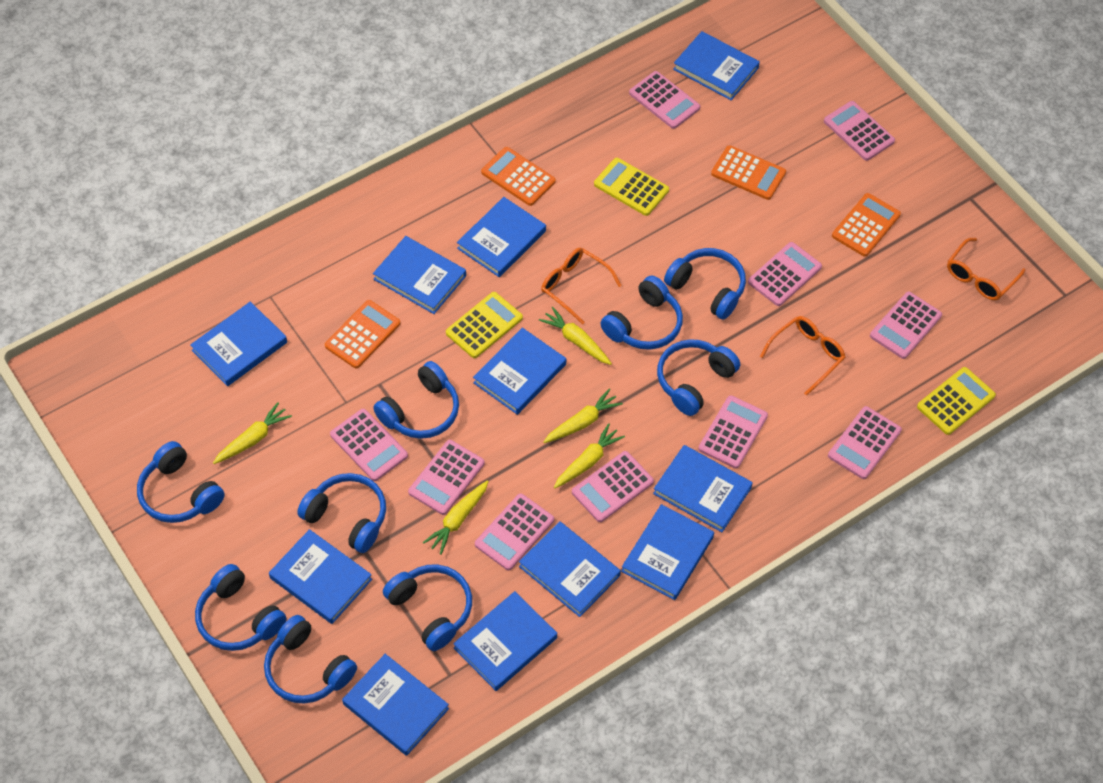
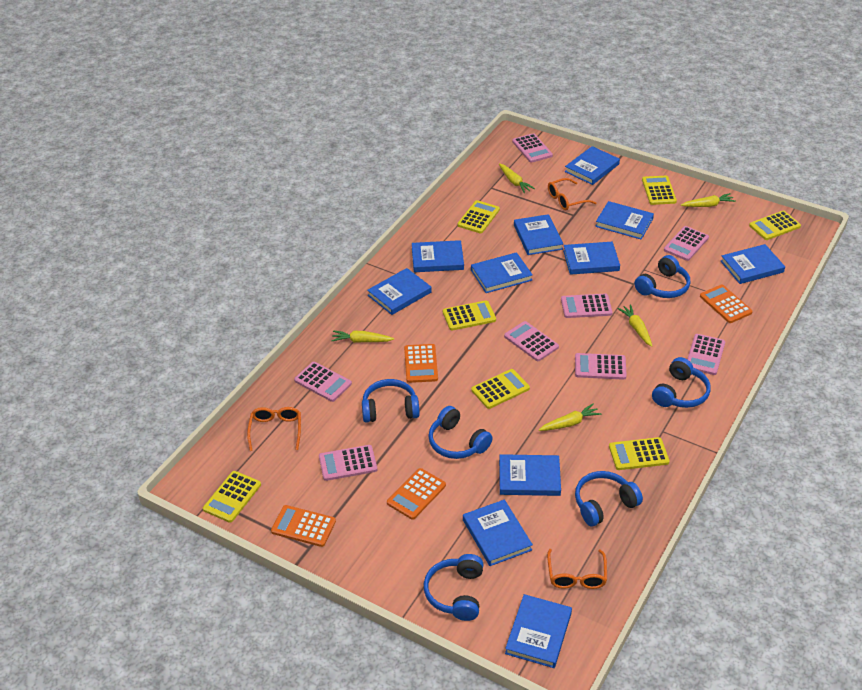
blue headphones: [137,441,225,523] [195,564,286,651] [264,615,357,704] [297,473,386,553] [373,361,459,439] [383,564,472,651] [600,275,683,350] [657,339,740,416] [664,248,746,319] = 9 -> [362,379,420,423] [424,554,483,621] [428,406,493,459] [575,471,643,526] [634,255,690,298] [652,357,711,408] = 6
pink calculator: [330,409,408,481] [408,440,485,515] [475,493,554,570] [572,451,654,522] [629,71,700,129] [698,395,768,469] [748,242,822,306] [824,101,895,161] [828,406,902,479] [870,292,942,359] = 10 -> [294,362,352,402] [319,445,377,481] [504,321,559,361] [512,133,553,163] [561,294,613,318] [575,353,627,380] [664,226,709,261] [687,334,725,375] = 8
yellow calculator: [446,292,523,358] [594,158,669,216] [917,367,996,435] = 3 -> [203,471,261,523] [443,300,496,330] [458,200,500,234] [471,369,530,409] [609,437,669,470] [642,176,677,205] [749,211,801,240] = 7

